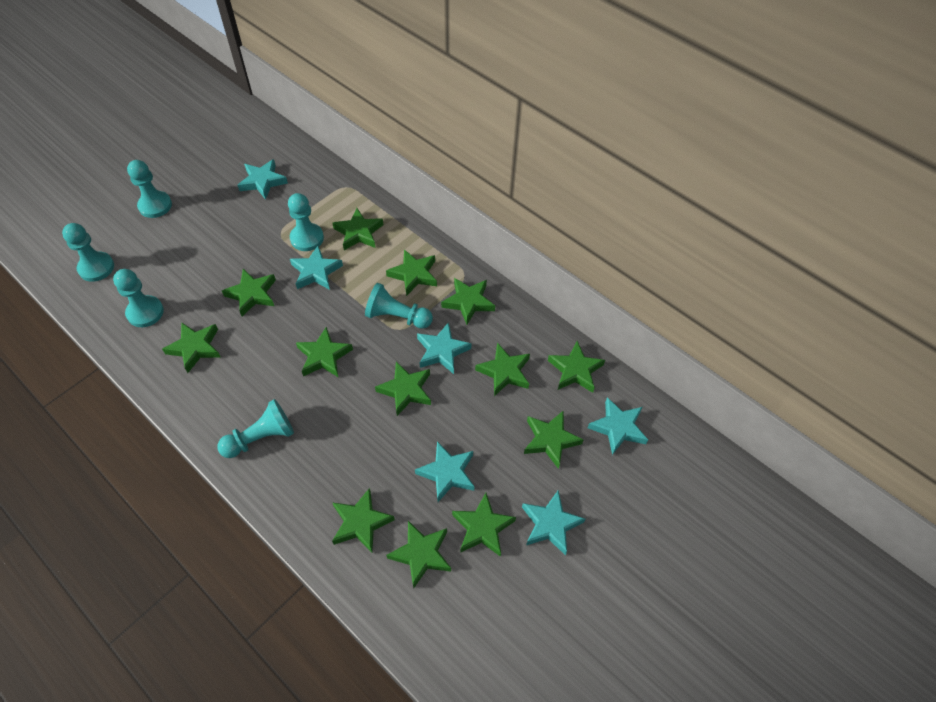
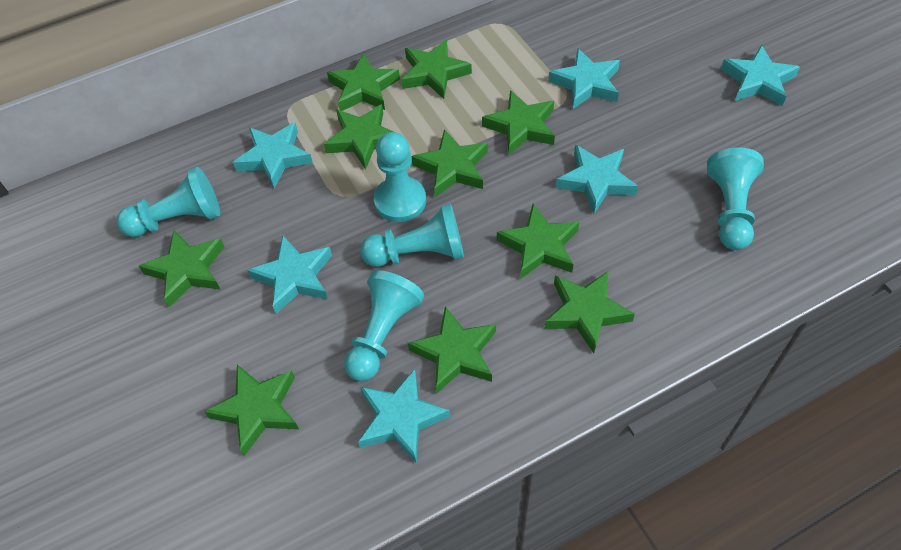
green star: [162,322,221,373] [222,269,276,316] [296,327,353,377] [332,208,383,250] [332,488,395,553] [375,361,431,416] [386,250,437,296] [386,521,451,588] [441,278,495,325] [452,493,516,557] [475,343,530,396] [524,410,583,469] [548,341,605,393] = 13 -> [139,230,224,307] [204,364,299,456] [324,104,393,169] [327,53,400,111] [401,39,472,99] [408,306,496,394] [411,129,488,197] [482,90,555,155] [497,204,579,279] [544,272,635,353] = 10
turquoise pawn: [62,223,114,282] [113,269,164,327] [127,160,172,218] [217,399,294,458] [288,193,324,251] [365,283,433,329] = 6 -> [117,167,220,237] [344,270,424,381] [360,204,464,267] [374,132,426,222] [707,147,764,250] = 5

